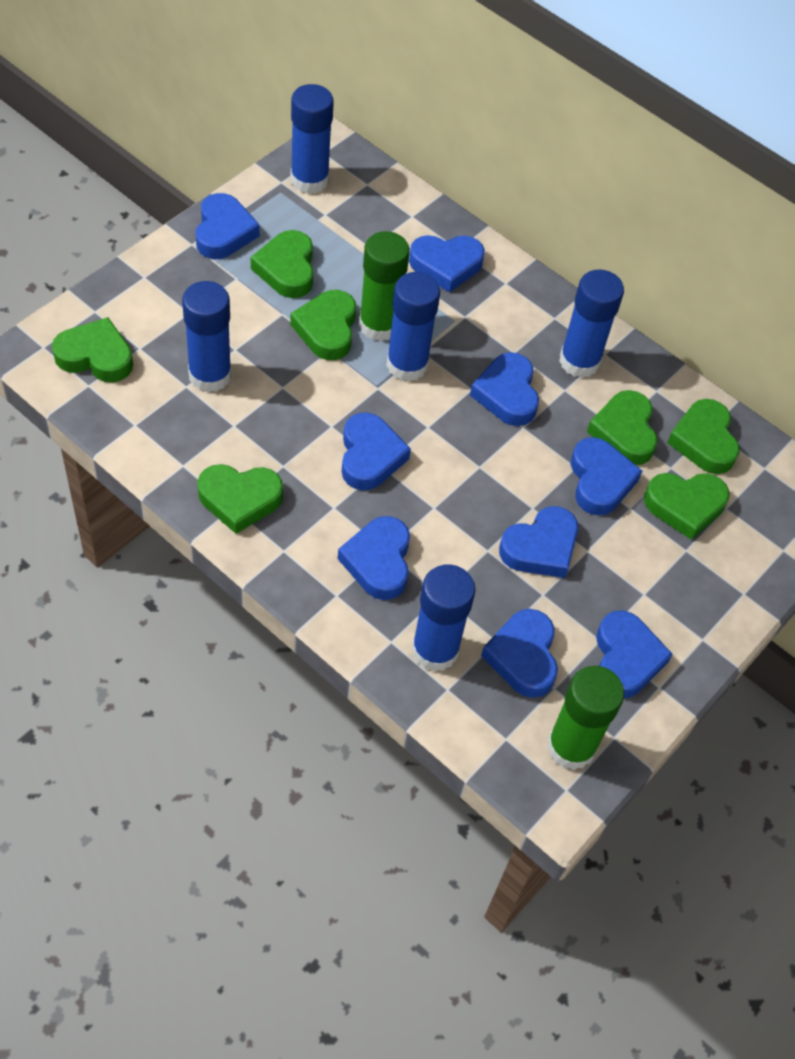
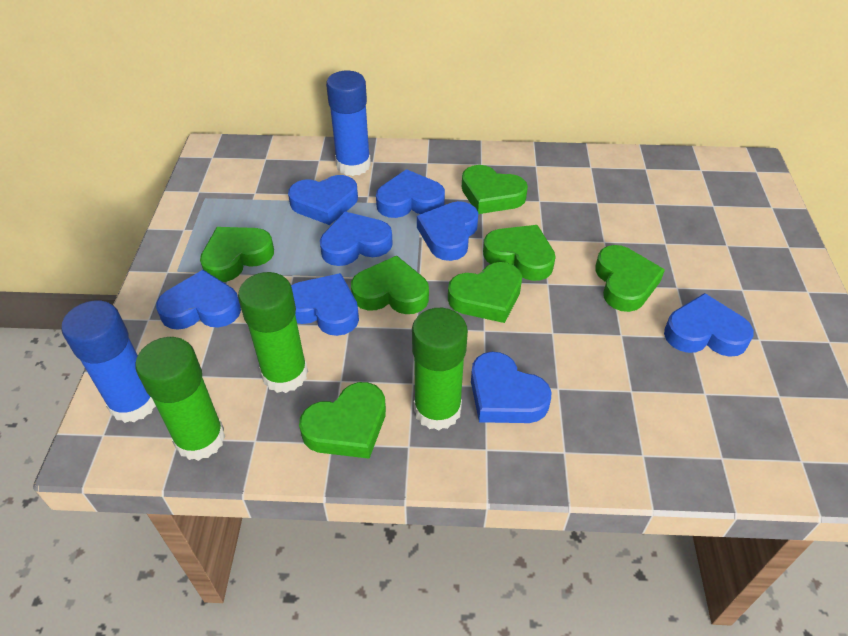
blue glue stick: [182,281,232,393] [291,84,334,194] [386,272,440,382] [412,564,475,672] [559,269,624,378] = 5 -> [61,300,156,423] [326,71,371,176] = 2
blue heart: [196,193,260,259] [338,516,410,600] [342,412,411,490] [409,235,485,293] [470,352,539,426] [481,609,558,698] [499,506,578,578] [571,437,642,516] [596,610,673,698] = 9 -> [156,270,241,330] [288,175,358,225] [291,273,359,336] [320,211,393,266] [376,169,445,218] [417,201,478,261] [471,352,551,423] [664,293,754,357] = 8
green glue stick: [359,231,410,341] [547,666,624,770] = 2 -> [135,337,225,461] [238,272,308,393] [412,308,468,430] = 3

